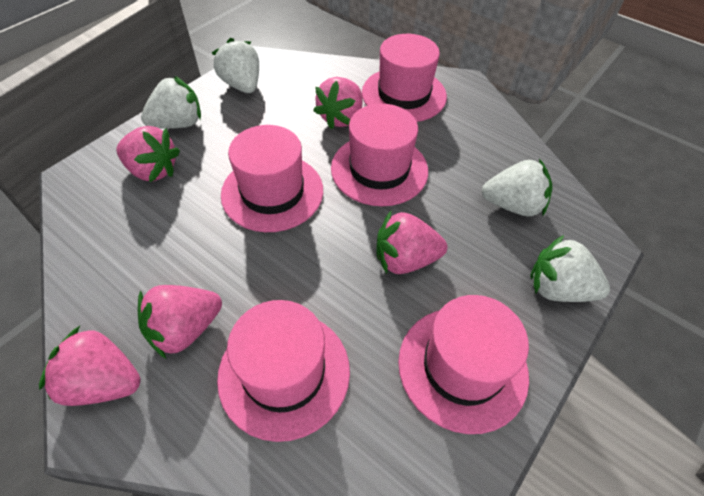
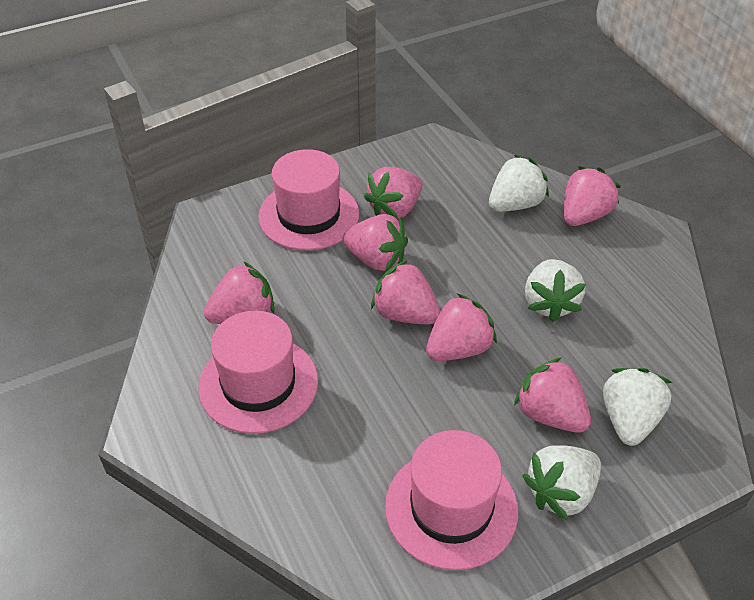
pink hat: [217,300,350,442] [221,125,323,232] [331,104,428,206] [362,34,447,122] [398,295,529,434] = 5 -> [198,310,318,434] [258,149,359,251] [385,430,518,570] = 3
pink strawberry: [39,326,141,406] [116,126,180,182] [138,285,222,359] [313,77,362,129] [376,211,447,274] = 5 -> [204,261,275,324] [343,214,408,272] [364,167,423,220] [371,260,440,324] [426,293,497,361] [514,357,591,433] [564,166,621,226] = 7

